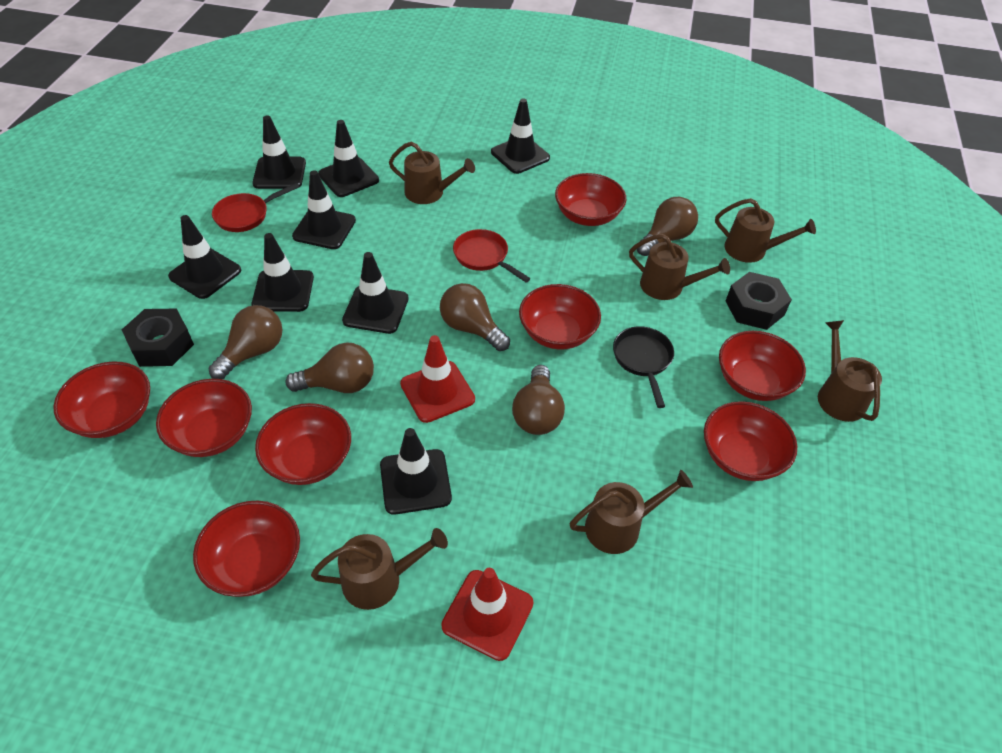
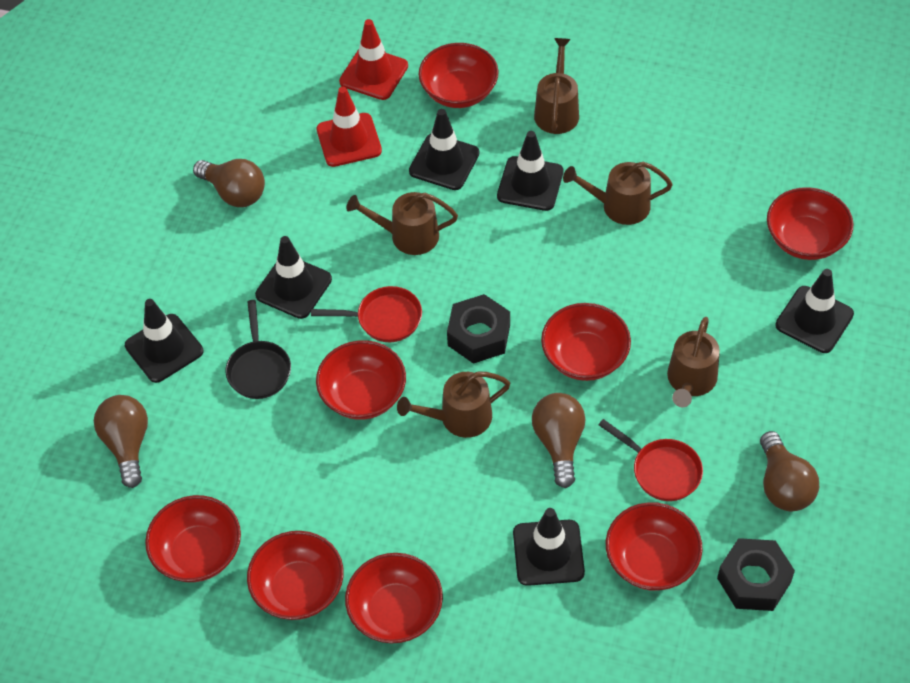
black traffic cone: [168,215,241,299] [252,116,306,189] [252,233,314,312] [292,170,356,249] [318,120,379,197] [342,252,408,334] [380,428,452,515] [491,99,550,174] = 8 -> [125,299,203,383] [255,236,332,319] [409,109,480,190] [497,131,564,211] [513,508,585,586] [775,269,854,353] = 6
brown light bulb: [209,305,283,379] [285,342,374,393] [440,283,510,351] [512,365,565,435] [637,197,698,256] = 5 -> [94,395,148,488] [193,159,265,207] [532,393,585,488] [760,431,819,511] = 4
brown watering can: [311,528,448,610] [389,142,475,204] [570,470,693,554] [629,234,730,300] [715,198,816,263] [818,320,882,422] = 6 -> [346,192,458,255] [397,372,510,438] [534,38,579,134] [563,162,673,225] [667,317,720,407] = 5

